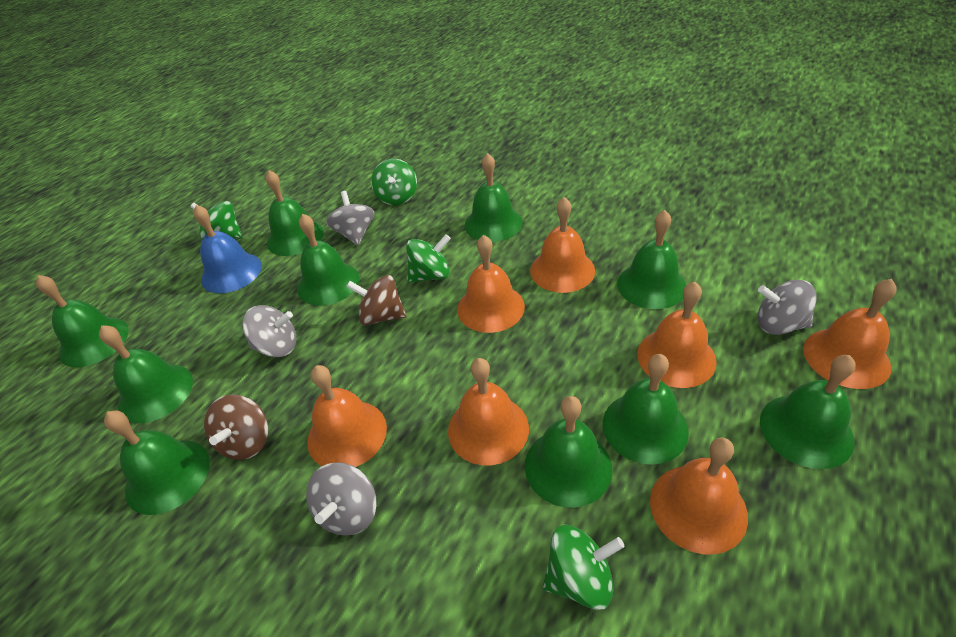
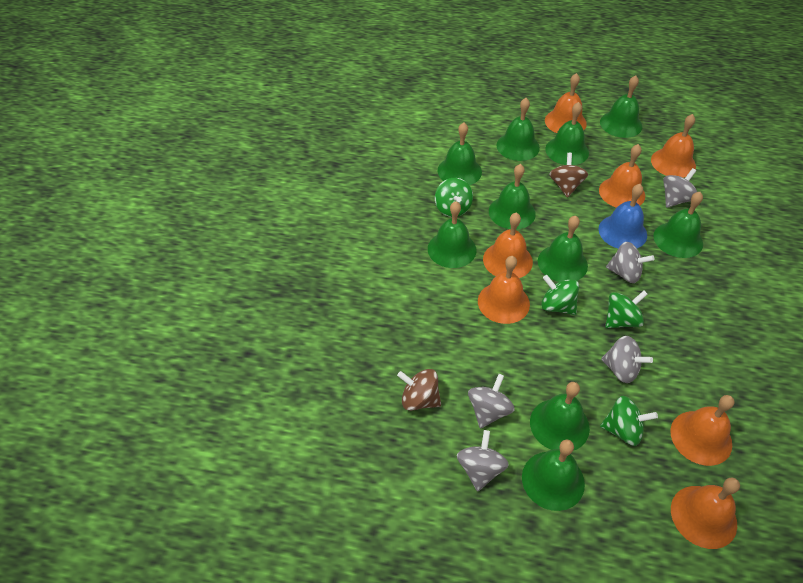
grey spinning top: [242,305,297,357] [306,463,377,536] [326,191,374,245] [758,280,817,335] = 4 -> [457,430,509,491] [468,374,515,428] [601,336,653,383] [606,242,654,283] [663,168,697,208] = 5

